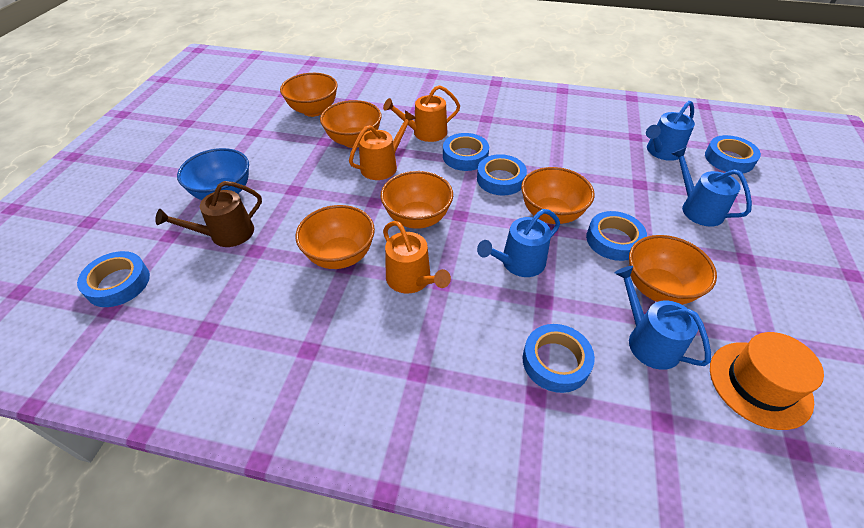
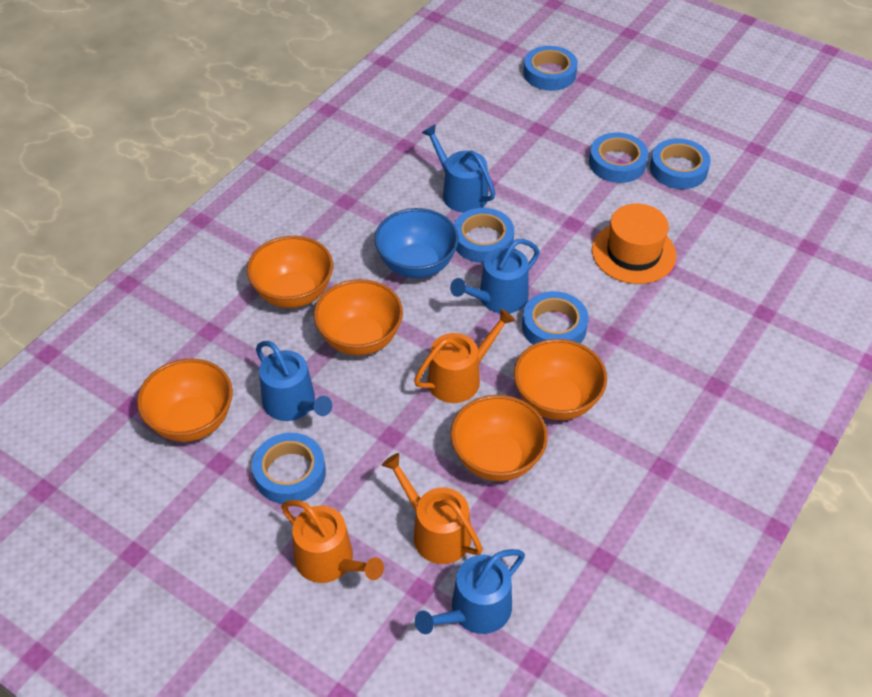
brown watering can: [155,181,262,247] = 1 -> none = 0
orange bowl: [280,73,338,117] [295,205,375,269] [320,100,382,148] [381,171,453,229] [521,167,595,224] [629,235,717,305] = 6 -> [137,358,233,442] [247,236,333,308] [314,279,403,356] [451,395,548,481] [514,339,607,420] = 5

